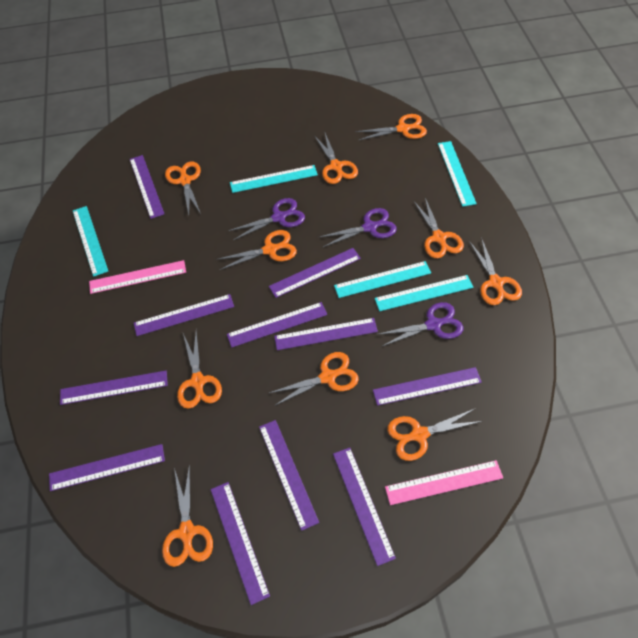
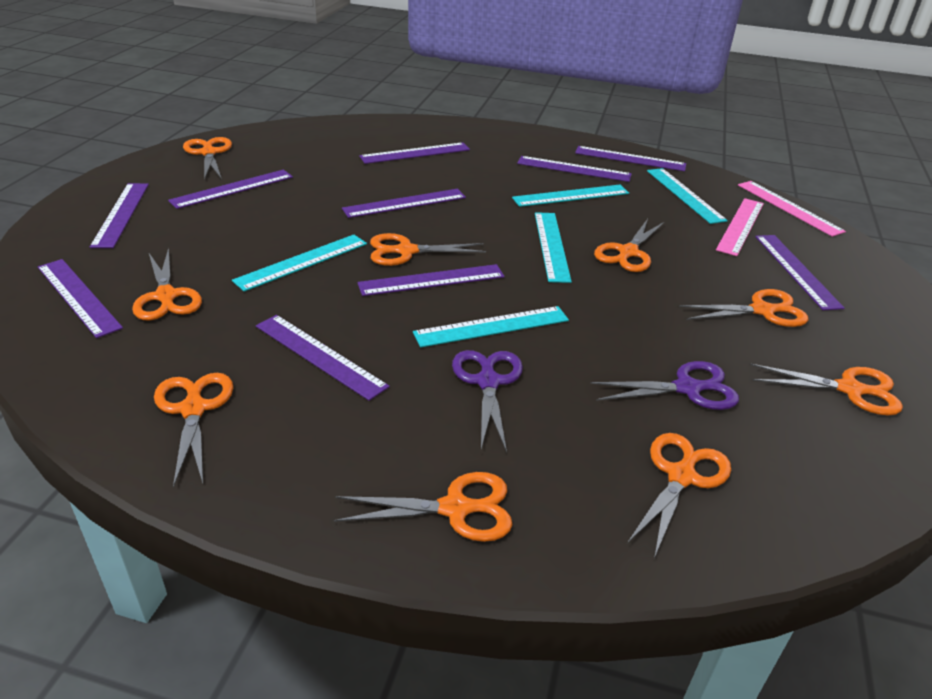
orange scissors: [162,464,213,567] [165,161,201,215] [177,331,222,409] [216,230,297,270] [269,352,359,406] [314,133,358,184] [356,114,427,140] [387,408,482,461] [413,198,464,258] [469,237,522,305] = 10 -> [132,248,202,321] [154,373,233,488] [183,137,232,180] [333,472,513,542] [370,233,486,266] [594,219,664,272] [627,433,731,558] [679,289,808,327] [750,364,903,416] = 9
purple ruler: [49,444,165,491] [60,371,168,405] [130,155,164,219] [134,294,234,336] [211,482,270,605] [227,302,327,348] [259,420,319,531] [269,248,361,298] [274,318,378,350] [333,448,396,566] [373,367,482,406] = 11 -> [38,259,123,338] [90,183,149,248] [168,170,293,209] [256,315,390,401] [342,189,466,218] [357,264,505,296] [359,142,470,164] [517,156,632,182] [575,146,686,171] [755,235,845,310] = 10
purple scissors: [228,198,305,240] [320,208,397,247] [376,302,463,347] = 3 -> [452,350,523,452] [590,361,739,410] = 2

